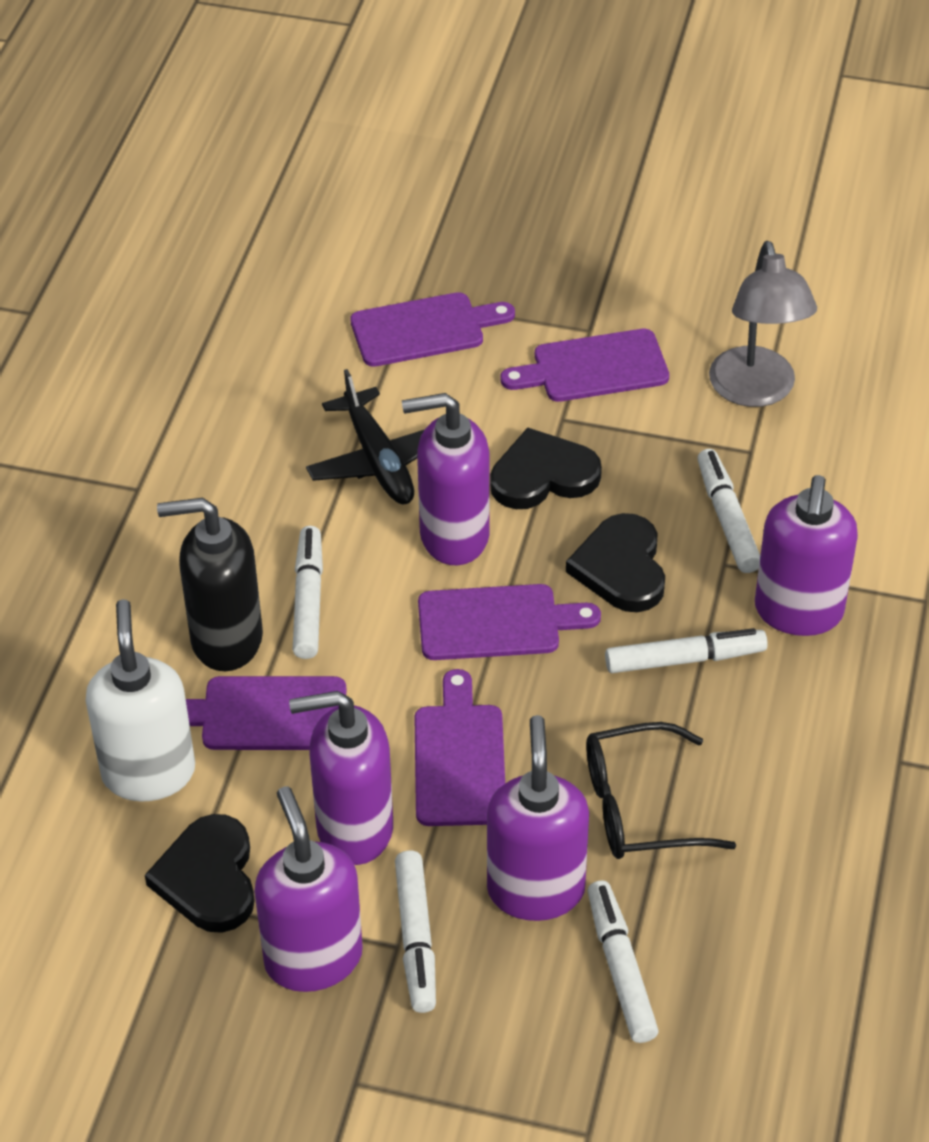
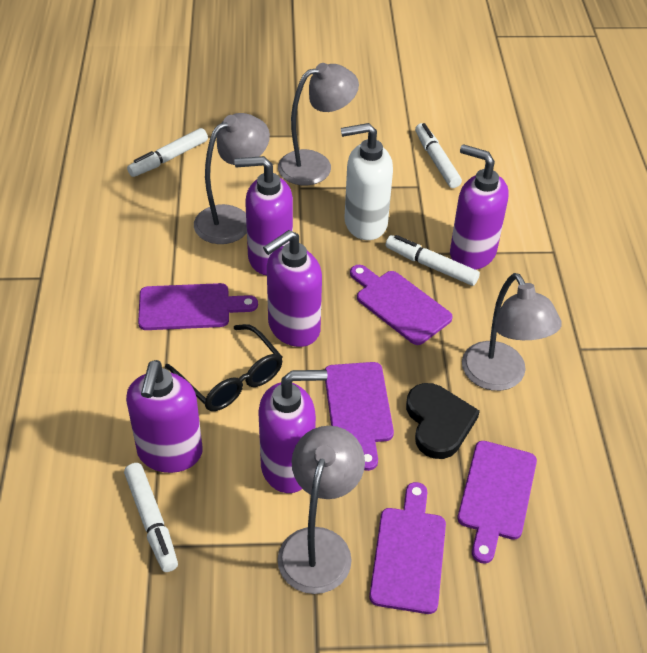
black heart: [145,814,255,933] [490,427,602,509] [566,513,665,612] = 3 -> [406,383,480,459] = 1
black plane: [306,369,424,504] = 1 -> none = 0
black soap dispenser: [157,498,263,671] = 1 -> none = 0
grey lamp: [709,241,817,407] = 1 -> [194,113,270,244] [277,426,365,594] [278,63,359,185] [462,273,562,391] = 4
white marker: [293,526,323,659] [395,850,436,1013] [587,880,659,1043] [605,628,768,673] [697,449,760,573] = 5 -> [124,463,178,572] [127,128,208,177] [386,235,480,286] [415,123,462,188] = 4

